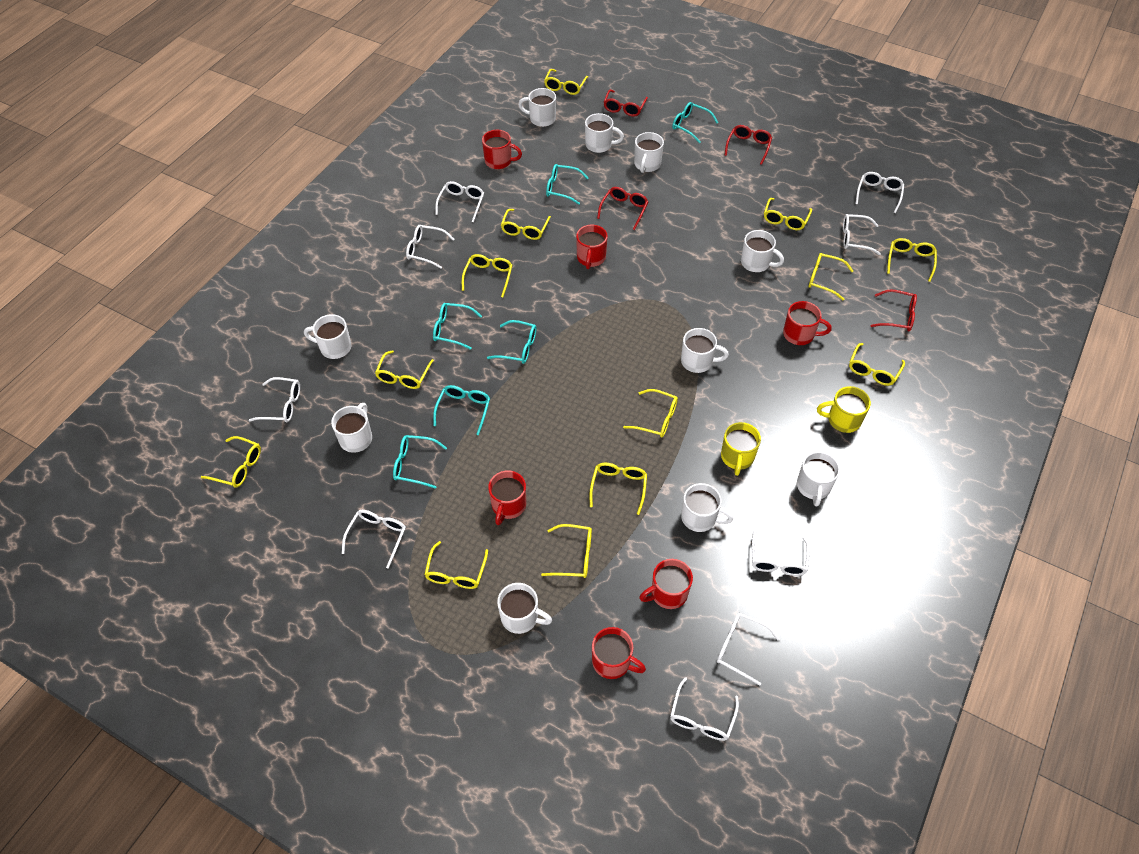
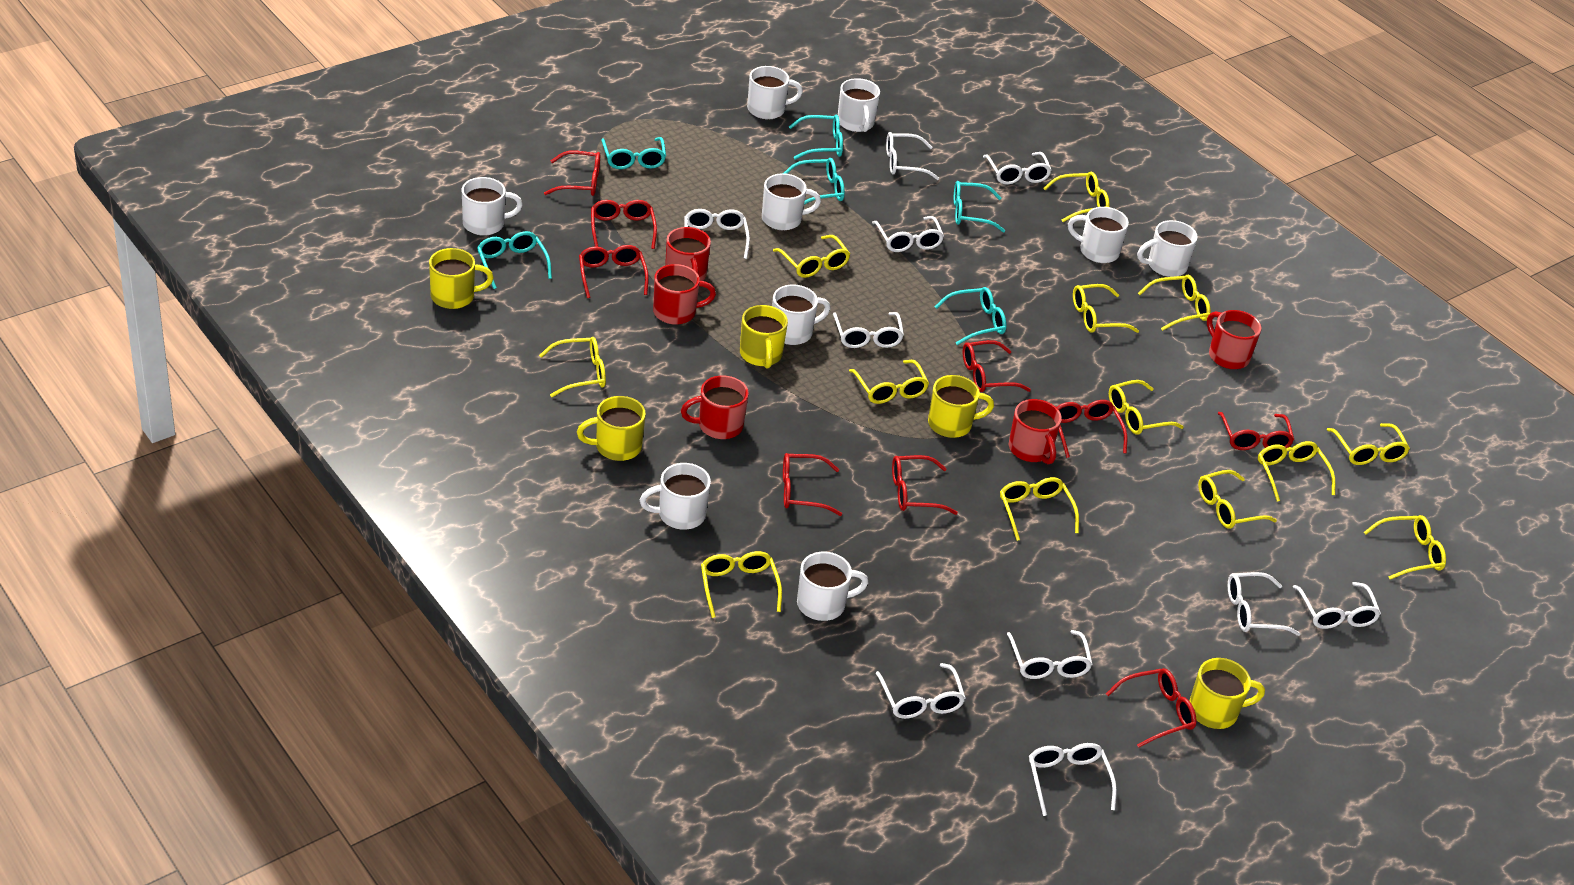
red glasses: [597,187,649,230] [604,90,648,117] [724,125,772,165] [870,289,917,332] = 4 -> [544,150,600,196] [579,245,649,298] [591,200,657,249] [783,453,842,516] [892,455,958,515] [963,340,1031,392] [1056,400,1127,458] [1106,668,1197,747] [1217,412,1294,450] = 9
red mug: [482,130,522,169] [488,470,526,525] [576,225,608,269] [592,627,646,679] [639,559,693,609] [783,301,832,345] = 6 -> [653,264,716,325] [665,227,711,281] [681,376,749,439] [1009,399,1062,464] [1207,310,1262,369] = 5
white glasses: [249,377,300,422] [342,510,406,569] [406,225,455,269] [435,181,484,222] [670,677,739,741] [717,613,780,686] [752,530,810,576] [843,214,881,255] [856,172,904,213] = 9 -> [684,209,750,259] [833,312,904,348] [872,216,944,252] [876,663,966,719] [886,132,939,180] [983,152,1052,185] [1007,630,1093,679] [1029,743,1117,816] [1228,572,1300,636] [1293,582,1381,629] = 10
white mug: [304,314,351,359] [331,403,372,453] [497,583,552,634] [518,88,556,127] [585,113,624,153] [634,132,664,173] [681,328,729,373] [681,483,733,532] [741,230,784,272] [797,452,840,507] = 10 -> [462,177,523,236] [640,463,711,530] [747,66,803,119] [762,173,821,231] [772,284,831,345] [797,552,869,621] [838,78,880,132] [1068,207,1129,263] [1137,220,1198,277] = 9
yellow mug: [721,422,761,476] [817,386,871,433] = 2 -> [429,248,494,309] [577,396,646,461] [740,305,788,369] [928,375,994,438] [1189,658,1265,729] = 5

